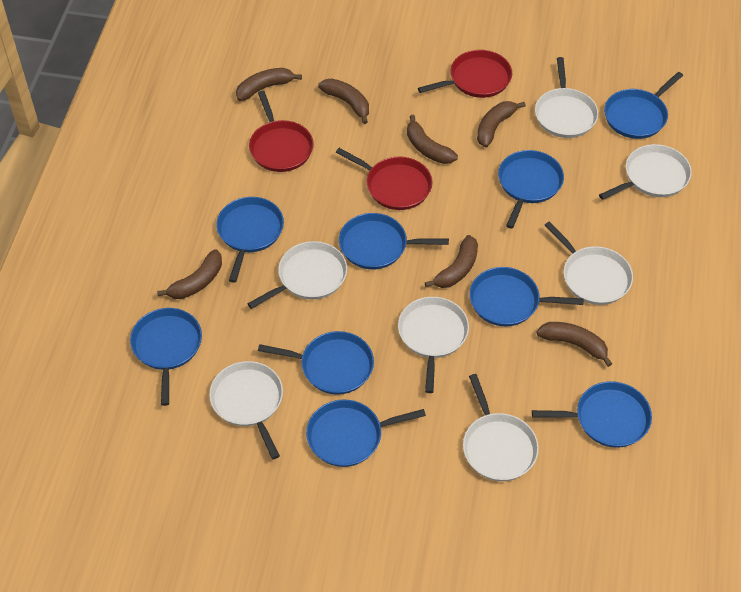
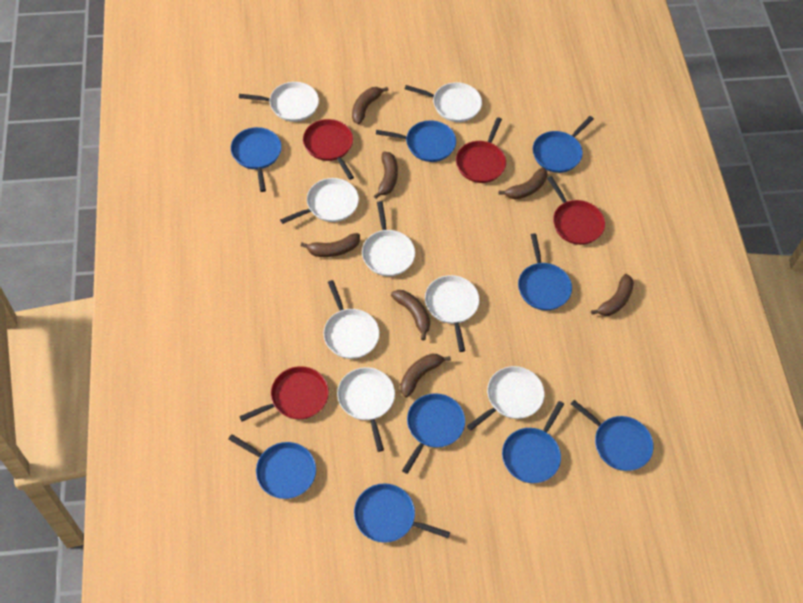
red pan: [249,91,314,172] [336,148,433,210] [418,50,512,98] = 3 -> [239,366,329,421] [303,119,354,180] [456,117,506,183] [547,176,605,245] = 4
white pan: [209,361,283,459] [247,241,347,309] [398,297,469,393] [463,374,539,481] [535,57,598,138] [544,221,633,305] [599,144,692,200] = 7 -> [239,82,319,122] [280,178,359,224] [323,280,380,359] [337,367,395,452] [362,201,415,276] [405,82,482,122] [425,275,479,352] [467,366,545,431] = 8

